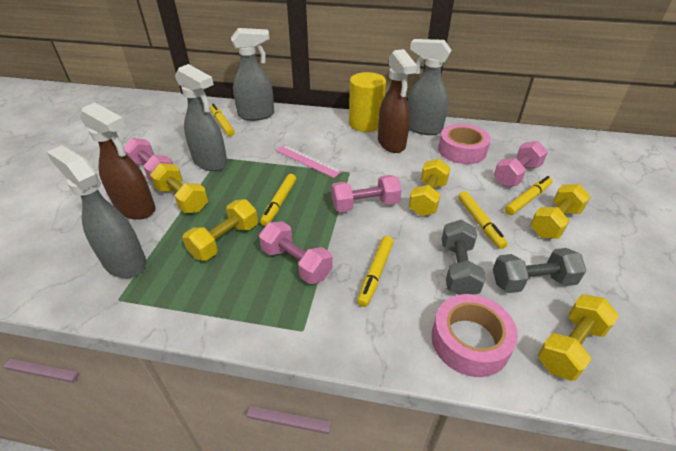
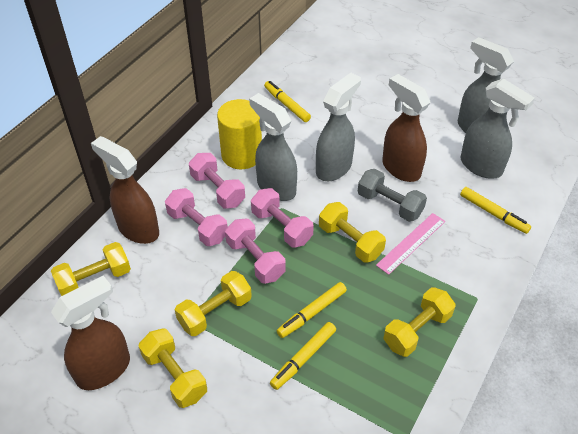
brown spray bottle: [80,102,155,220] [378,49,417,153] = 2 -> [51,276,130,390] [91,136,159,244] [382,74,431,182] = 3
grey dumbbell: [442,220,486,295] [493,248,586,293] = 2 -> [358,169,427,222] = 1
pink tape: [431,294,518,377] [438,124,491,164] = 2 -> none = 0
yellow marker: [210,104,235,136] [260,174,296,226] [357,236,393,307] [458,191,508,249] [505,176,552,215] = 5 -> [264,81,311,122] [270,322,336,390] [277,282,347,338] [460,187,531,234] = 4

